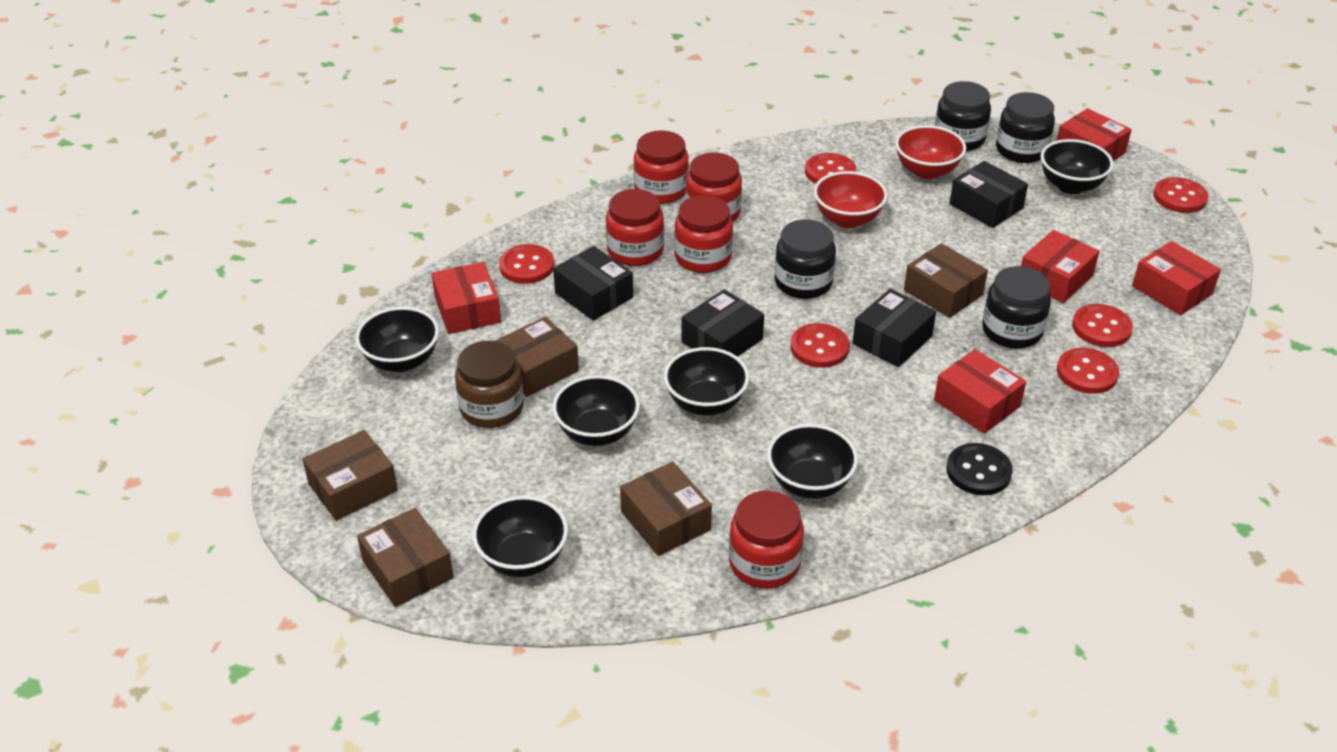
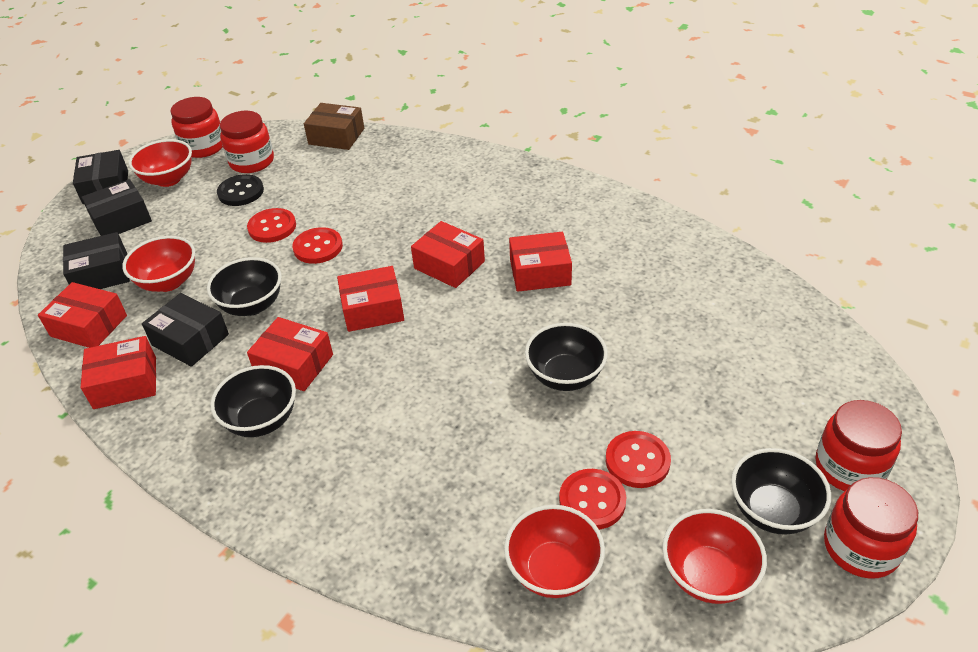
black bowl: [355,307,439,372] [472,496,568,577] [552,375,640,446] [664,347,749,416] [767,424,858,499] [1041,139,1113,194] = 6 -> [207,257,282,316] [210,365,296,437] [525,323,608,391] [731,448,831,535] = 4
black jar: [774,220,836,299] [935,81,991,151] [982,266,1051,349] [996,92,1055,163] = 4 -> none = 0
brown box: [302,430,398,521] [357,508,453,607] [495,317,579,397] [620,461,712,556] [904,243,988,318] = 5 -> [304,103,364,150] = 1
brown jar: [455,340,524,428] = 1 -> none = 0
red bowl: [814,171,888,228] [895,125,966,179] = 2 -> [122,236,195,292] [129,139,192,187] [504,505,605,598] [662,509,767,604] = 4
red box: [432,262,501,334] [934,349,1026,434] [1021,230,1100,303] [1057,108,1132,161] [1132,241,1221,315] = 5 -> [38,282,127,348] [81,336,156,409] [247,317,333,391] [337,266,404,332] [411,221,485,288] [509,232,572,292] = 6
red button: [499,244,554,284] [790,323,850,368] [805,153,856,184] [1057,348,1119,394] [1072,304,1133,347] [1153,177,1208,213] = 6 -> [247,208,296,243] [292,227,343,264] [559,469,626,530] [606,431,671,488] = 4
red jar: [606,189,664,266] [634,130,689,204] [674,195,733,273] [685,153,742,222] [729,491,804,588] = 5 -> [170,97,223,158] [220,111,274,173] [815,400,902,491] [824,477,918,579] = 4

